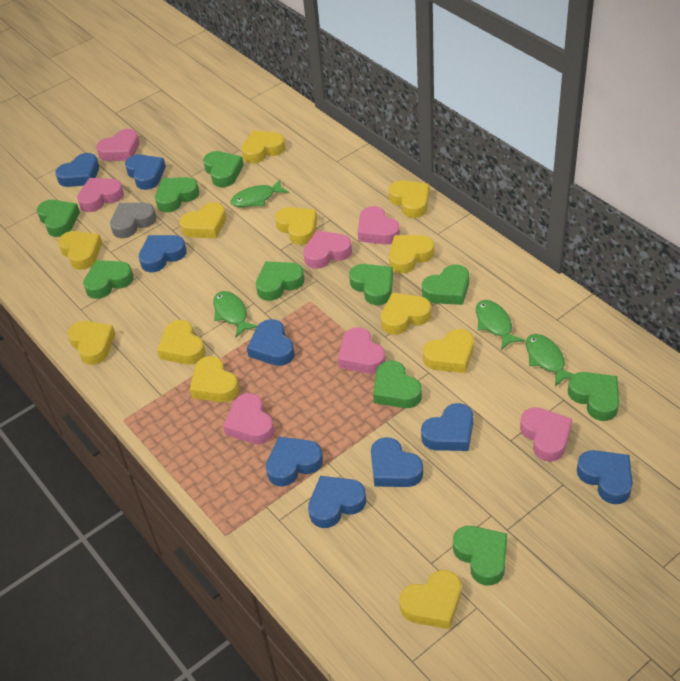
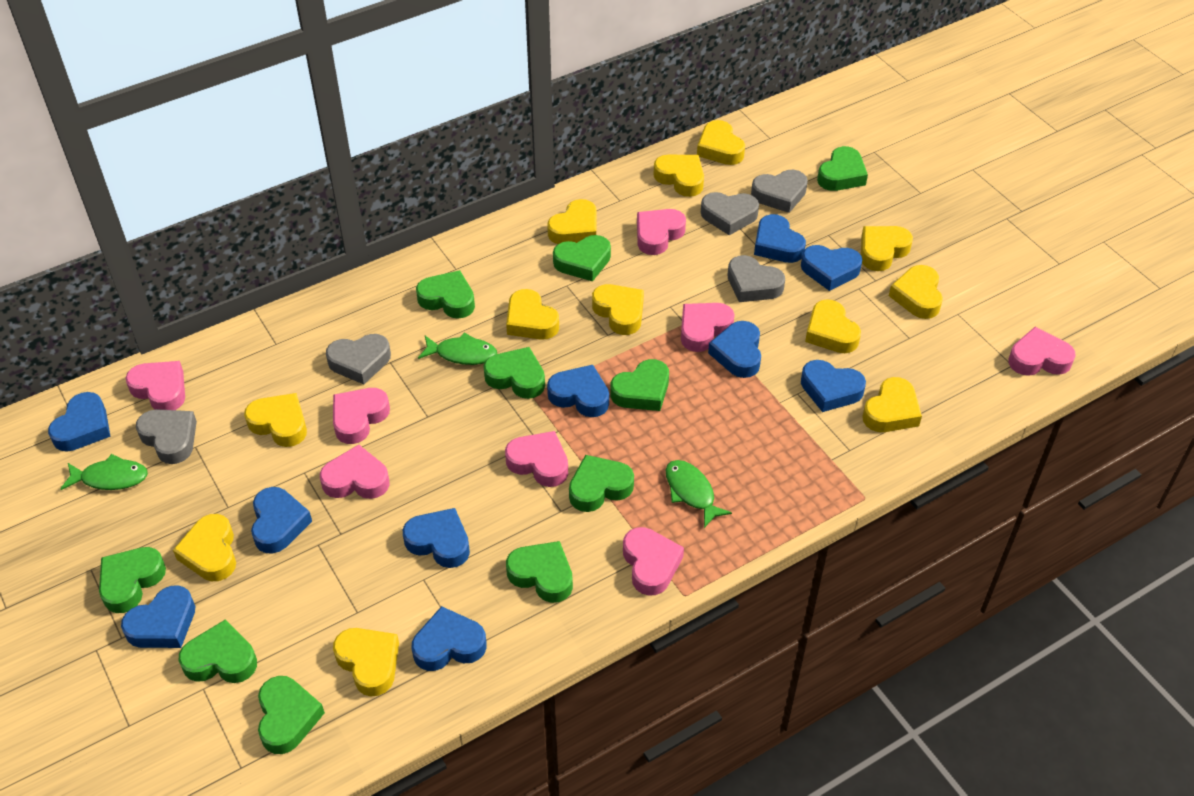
blue heart: [55,153,99,187] [125,154,166,190] [139,235,187,272] [247,319,295,366] [266,437,323,486] [308,476,366,528] [371,437,423,487] [421,403,473,451] [577,450,633,504] = 9 -> [48,392,111,452] [121,585,195,648] [251,487,312,554] [403,508,470,568] [411,606,487,671] [547,365,609,417] [708,321,761,378] [754,214,806,263] [801,245,862,291] [801,360,866,412] = 10
green fish: [213,291,257,337] [230,179,289,207] [476,300,525,350] [526,334,573,387] = 4 -> [61,454,148,490] [418,332,497,365] [666,460,732,528] = 3
grey heart: [110,203,156,238] = 1 -> [136,409,197,464] [326,334,391,384] [701,192,759,235] [727,255,785,302] [751,170,808,213] = 5
pink heart: [77,178,124,212] [96,129,140,161] [223,393,274,444] [303,230,352,269] [338,327,386,373] [358,206,400,244] [520,407,572,462] = 7 -> [126,361,185,410] [320,444,390,499] [333,388,390,444] [505,431,568,487] [623,527,684,596] [637,209,686,255] [681,303,735,352] [1008,327,1076,376] = 8

